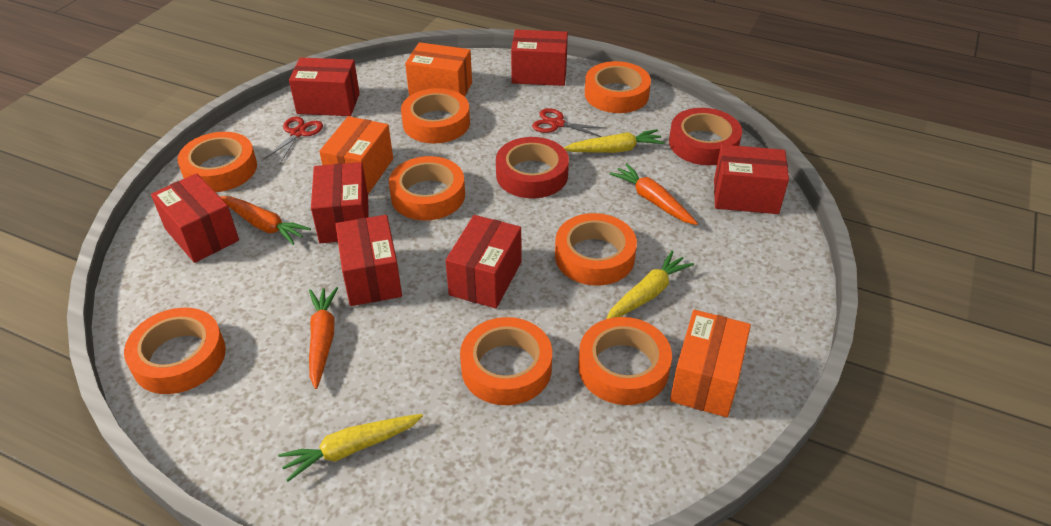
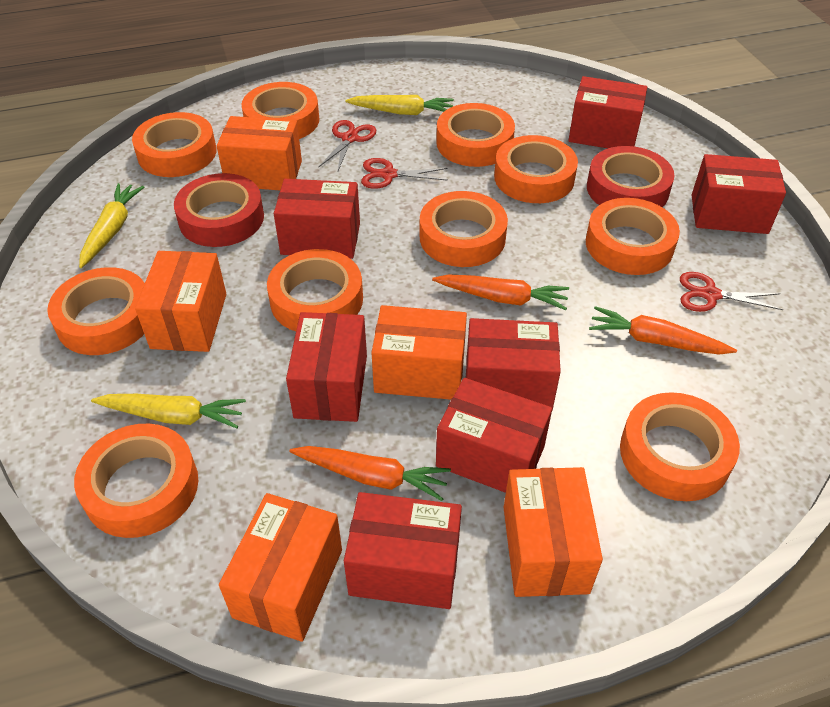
orange box: [319,116,393,194] [405,42,472,97] [670,310,751,417] = 3 -> [135,251,226,352] [217,116,302,190] [219,493,342,642] [371,305,467,400] [504,467,603,597] = 5
orange tape: [124,307,226,394] [177,132,257,192] [389,156,465,220] [401,88,470,144] [460,317,552,405] [555,213,637,286] [578,317,672,405] [585,61,651,113] = 8 -> [47,267,145,355] [74,424,198,538] [132,112,216,177] [241,82,319,139] [267,249,363,331] [420,191,508,267] [436,103,515,167] [494,135,578,203] [586,198,680,275] [620,392,740,501] = 10
red scissors: [263,116,323,163] [532,108,608,137] = 2 -> [319,120,376,171] [361,158,448,189] [680,272,783,312] = 3

